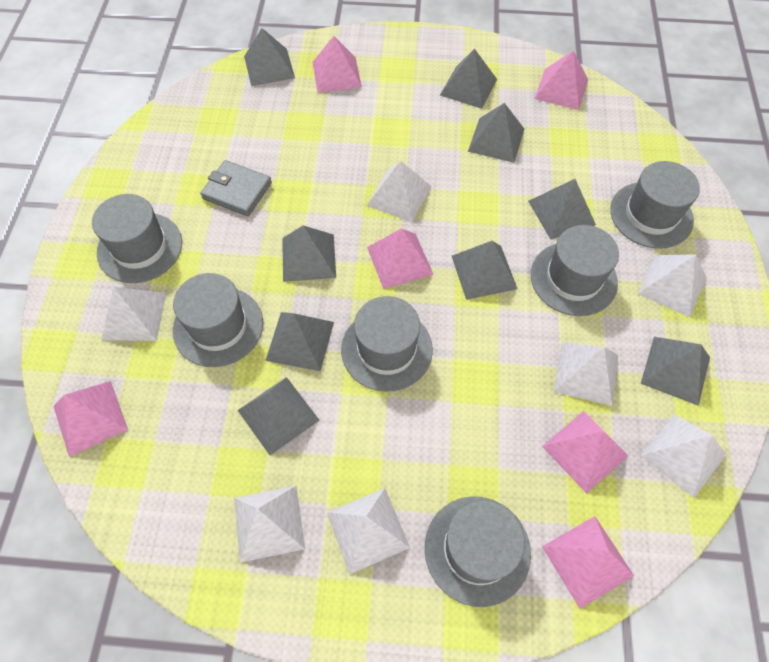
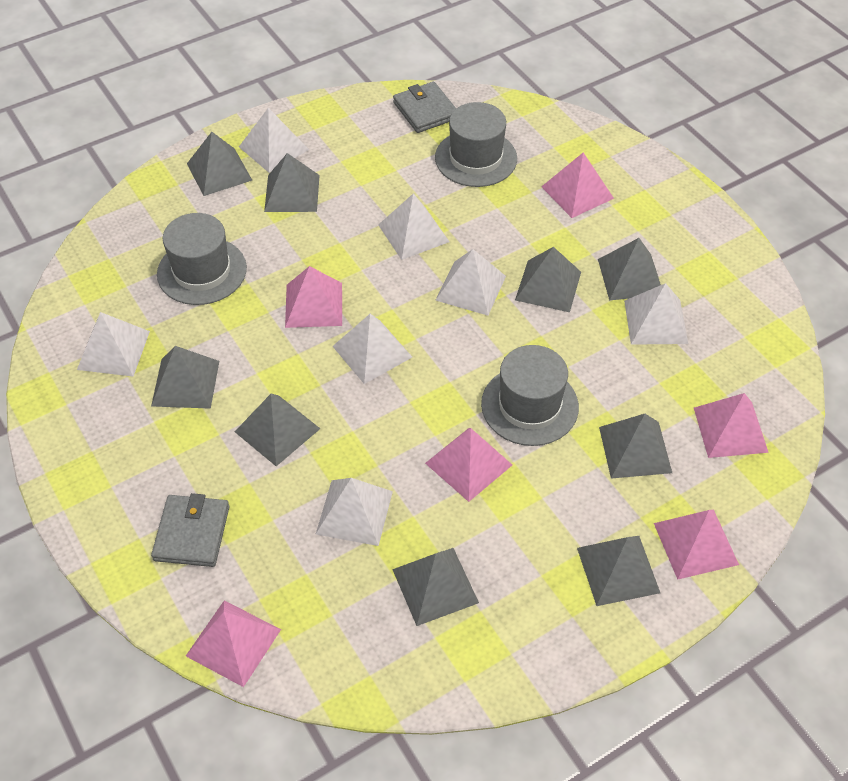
grey hat: [92,194,182,283] [173,273,263,367] [341,296,433,392] [425,496,531,607] [531,225,619,316] [610,161,700,249] = 6 -> [157,213,247,305] [435,102,517,187] [481,345,579,446] = 3
grey wallet: [200,160,272,216] = 1 -> [151,493,230,567] [393,82,456,133] = 2

